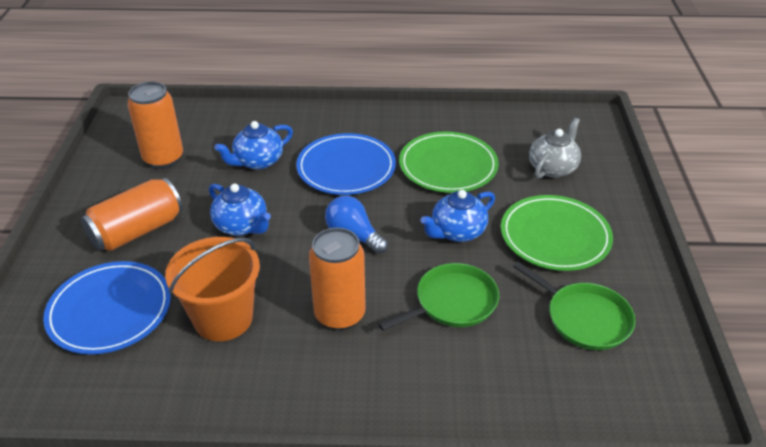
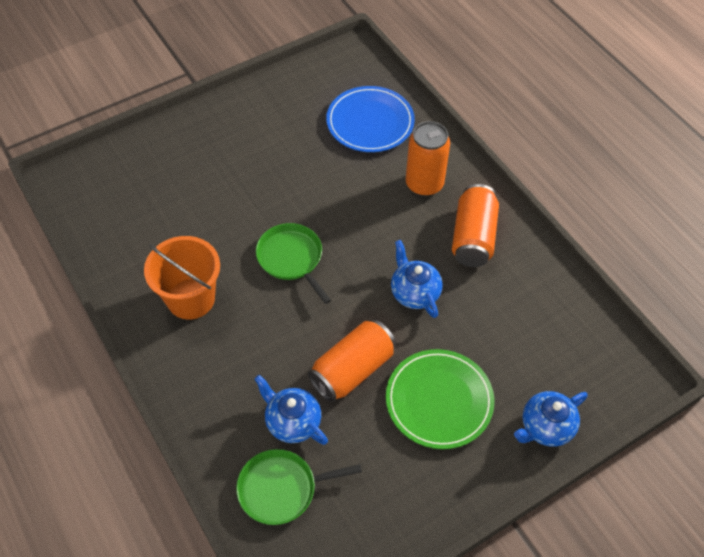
blue light bulb: [325,196,388,254] = 1 -> none = 0
blue plate: [43,261,171,354] [296,133,396,195] = 2 -> [326,86,415,152] = 1
green plate: [399,132,499,193] [501,195,613,271] = 2 -> [386,349,494,449] = 1
grey teapot: [529,118,581,179] = 1 -> none = 0

